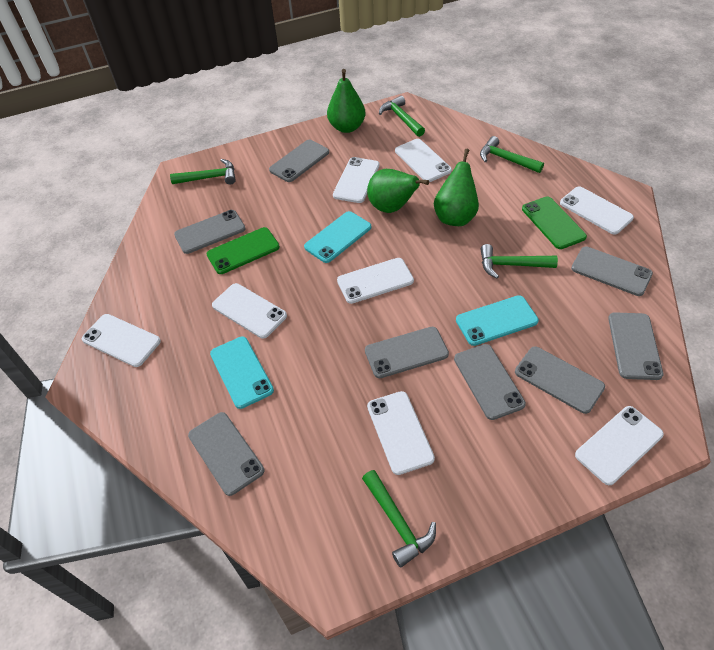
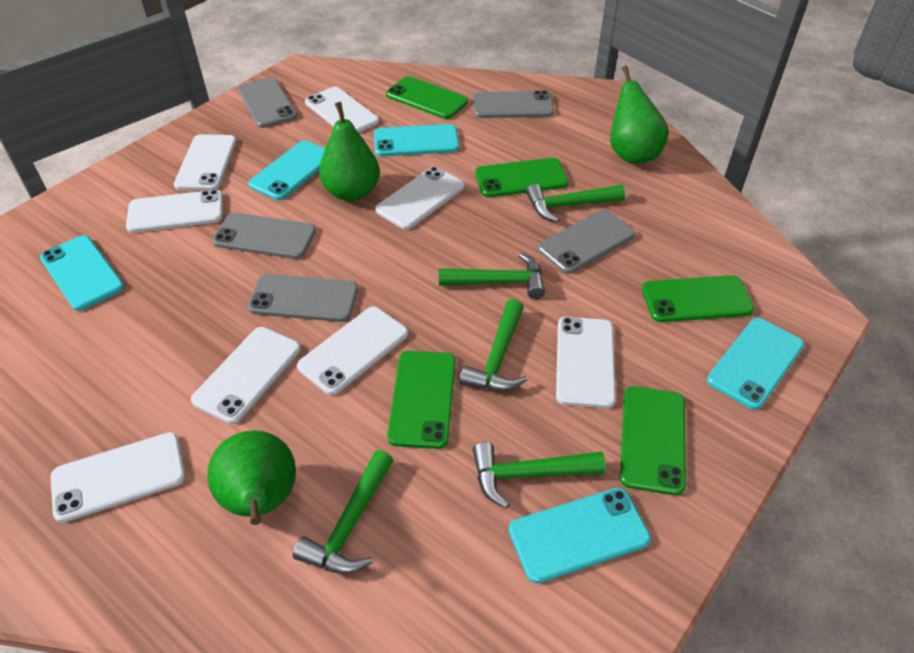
green phone: [206,227,280,274] [522,196,587,249] = 2 -> [386,76,468,119] [387,351,456,449] [475,158,569,197] [620,386,686,496] [642,275,755,322] = 5
grey phone: [174,210,246,254] [188,412,265,496] [269,140,329,182] [365,327,449,378] [454,344,526,420] [515,346,605,414] [571,247,653,296] [608,312,663,380] = 8 -> [212,213,316,259] [238,78,297,128] [248,274,358,322] [473,90,554,118] [538,210,636,274] = 5
turquoise phone: [210,337,274,409] [304,211,371,263] [456,295,539,346] = 3 -> [40,235,124,311] [248,140,325,200] [374,124,459,156] [509,488,651,583] [707,318,804,410] = 5

